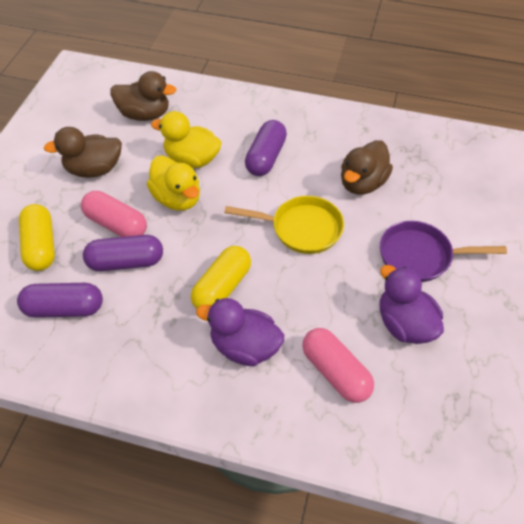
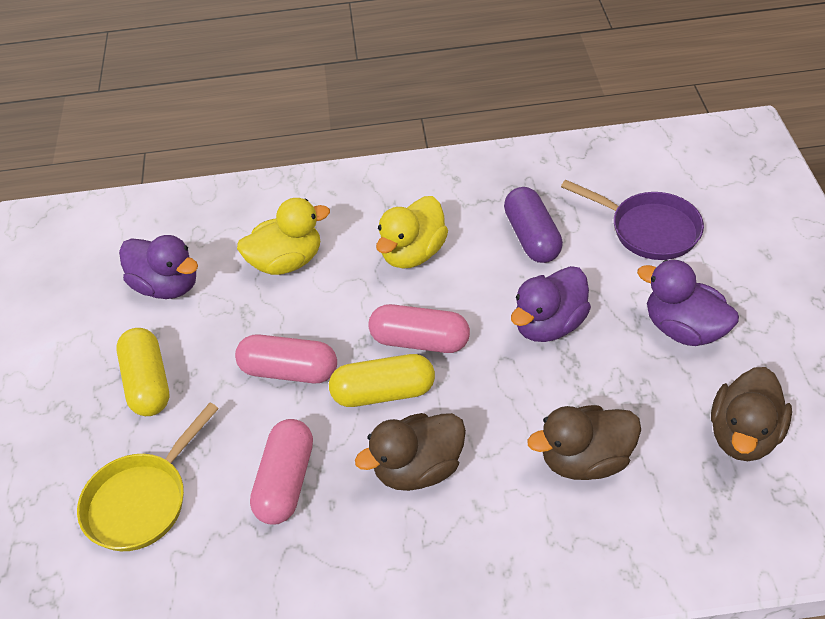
pink capsule: [81,191,147,237] [302,328,374,403] = 2 -> [235,334,337,383] [250,419,313,525] [368,304,470,353] = 3
purple capsule: [17,283,103,318] [83,235,163,271] [245,120,287,176] = 3 -> [504,187,563,263] = 1
purple duck: [196,298,284,366] [380,265,444,344] = 2 -> [119,235,198,299] [511,266,591,342] [637,260,739,346] = 3

